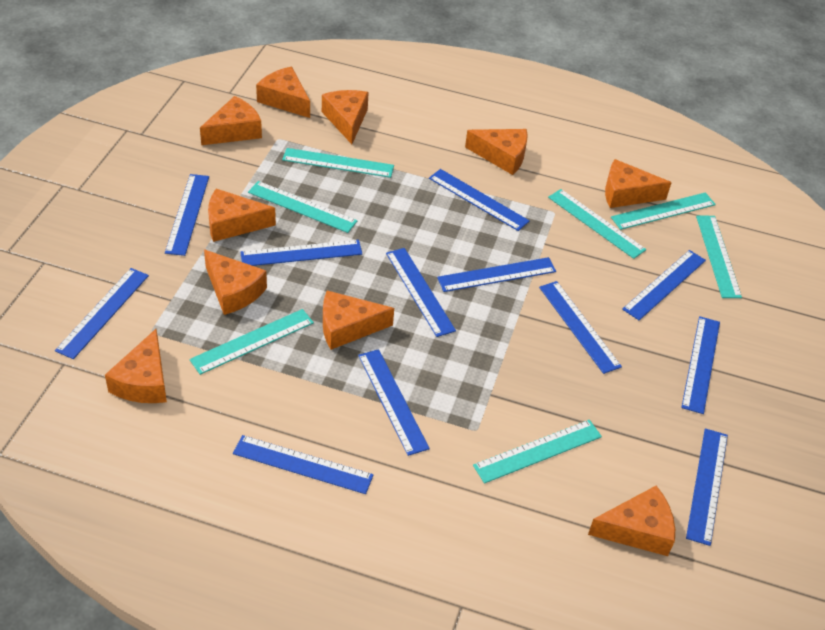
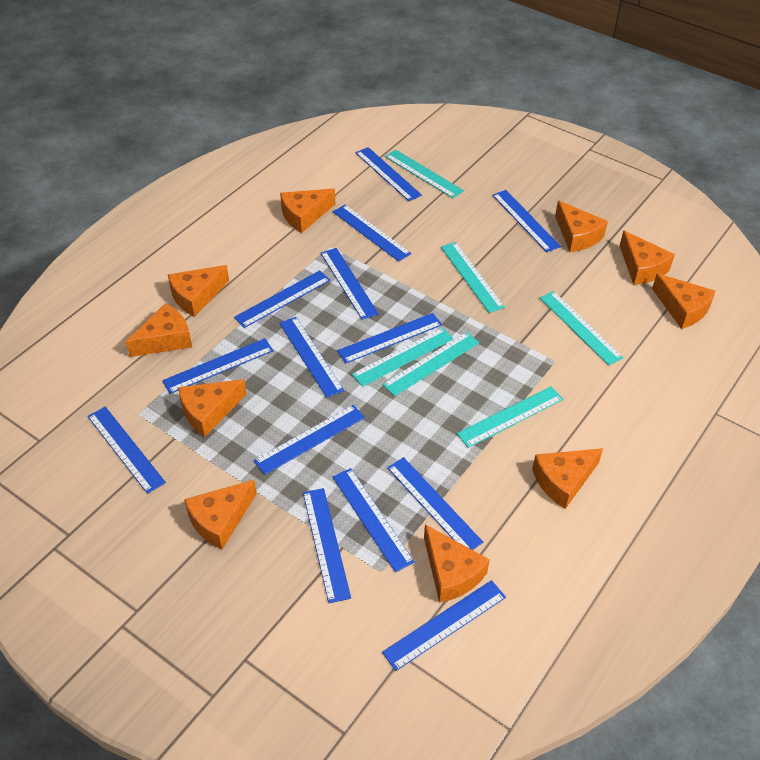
blue ruler: [55,268,149,359] [165,174,209,256] [233,435,374,494] [240,240,362,266] [358,349,430,456] [386,248,456,337] [429,169,530,231] [437,257,556,292] [539,281,622,374] [622,250,706,320] [681,316,720,414] [686,428,728,546] = 12 -> [87,407,166,494] [162,338,274,394] [234,270,330,328] [254,405,365,475] [279,317,344,398] [303,488,351,603] [321,248,379,320] [333,205,411,262] [333,468,415,572] [337,313,442,363] [355,147,422,201] [382,580,506,671] [387,457,483,550] [492,190,561,252] = 14
turquoise ruler: [189,309,314,375] [248,181,357,233] [282,148,394,178] [473,420,602,484] [548,189,646,259] [611,192,716,230] [696,215,742,298] = 7 -> [352,328,453,387] [382,332,479,396] [385,150,464,198] [441,242,505,313] [457,386,563,448] [540,291,623,365] = 6

